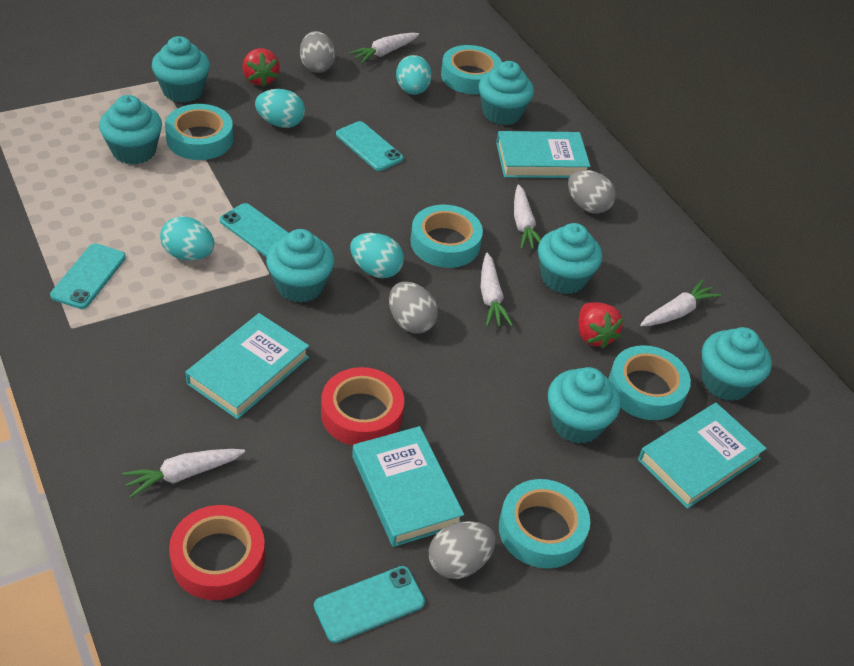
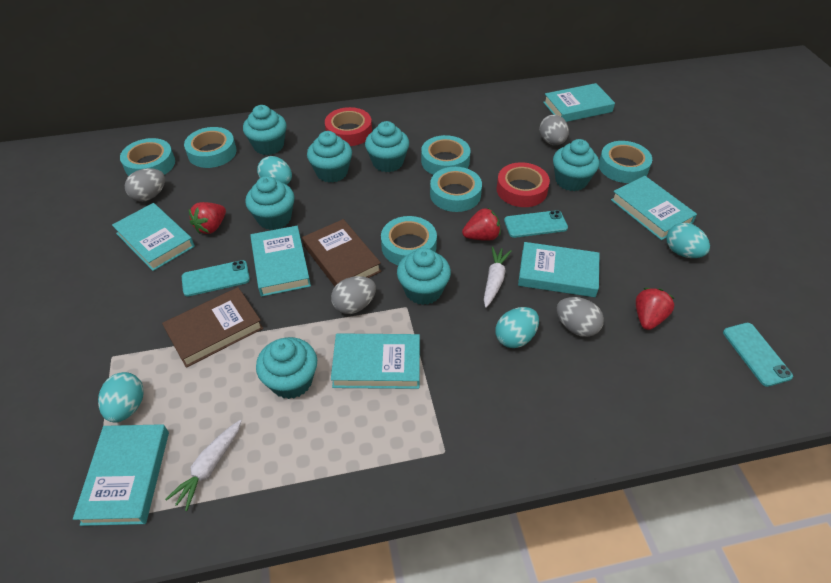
brown book: none = 0 -> [162,287,263,368] [302,219,381,286] = 2
red strawberry: [242,48,280,87] [578,302,623,349] = 2 -> [189,202,226,234] [462,208,501,241] [636,288,674,330] = 3
turquoise book: [185,313,309,419] [352,426,464,547] [496,131,591,178] [638,403,767,509] = 4 -> [73,424,169,526] [112,203,195,271] [250,226,311,297] [331,333,420,389] [518,242,600,297] [543,83,615,122] [611,176,697,240] = 7
turquoise phone: [50,243,126,309] [220,203,289,257] [314,566,425,643] [336,121,403,171] = 4 -> [182,260,250,297] [504,210,568,238] [723,323,793,387] = 3
turquoise tape: [165,104,233,160] [410,205,483,268] [441,45,502,94] [499,479,590,569] [608,345,691,420] = 5 -> [120,138,175,176] [184,127,236,168] [381,216,437,265] [421,135,470,175] [430,167,482,212] [599,141,652,183] = 6
white carrot: [122,449,245,498] [349,33,419,64] [481,253,513,327] [514,184,541,249] [640,280,721,326] = 5 -> [165,420,241,511] [484,247,512,308] = 2

